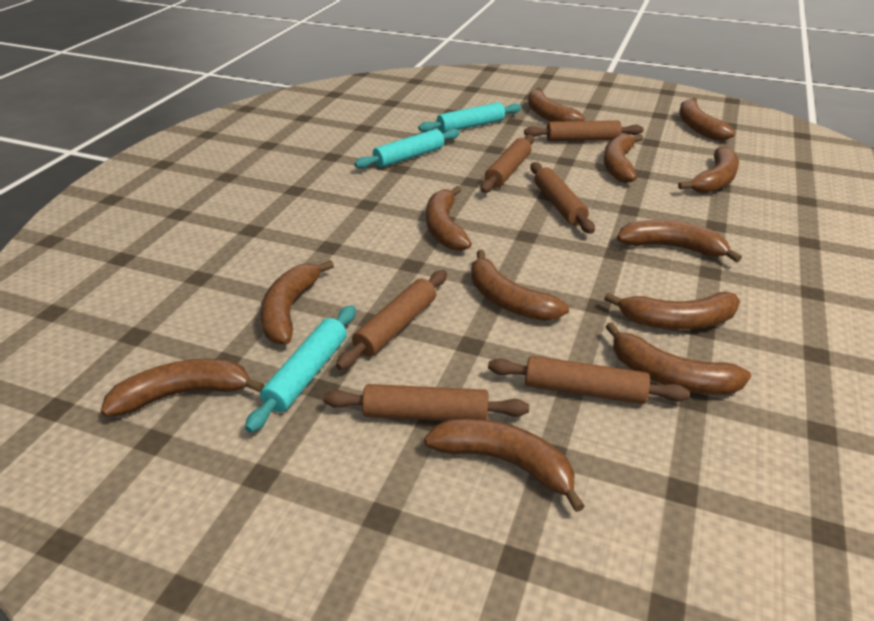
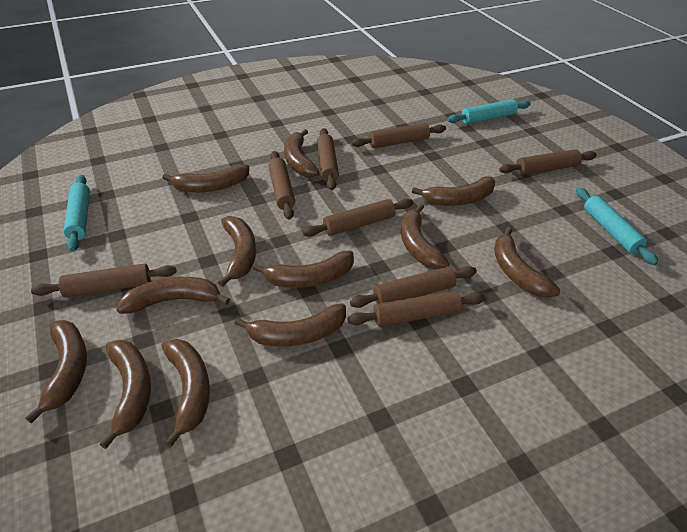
brown rolling pin: [323,384,529,421] [336,270,447,370] [480,135,534,193] [488,356,690,404] [524,120,644,141] [530,162,595,234] = 6 -> [31,263,177,297] [268,151,295,220] [302,199,413,237] [317,128,339,190] [347,291,485,327] [350,266,477,308] [351,123,446,148] [499,149,597,175] = 8

